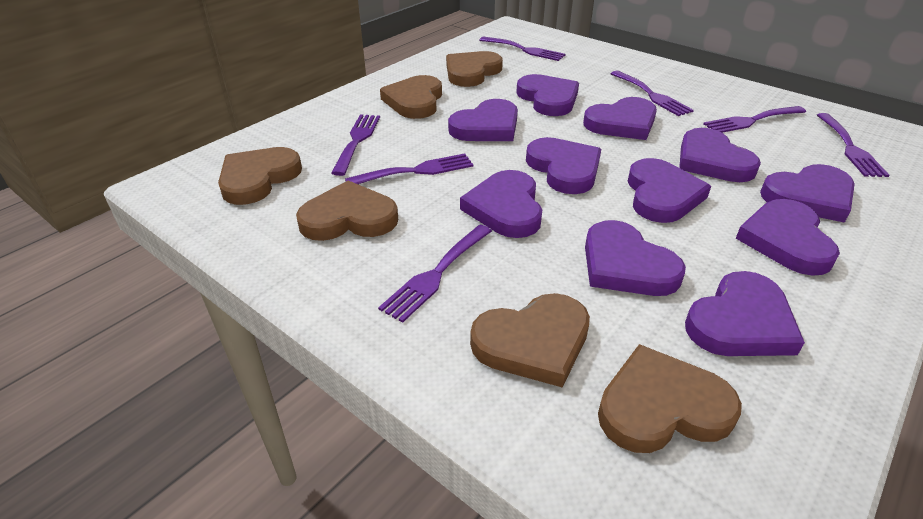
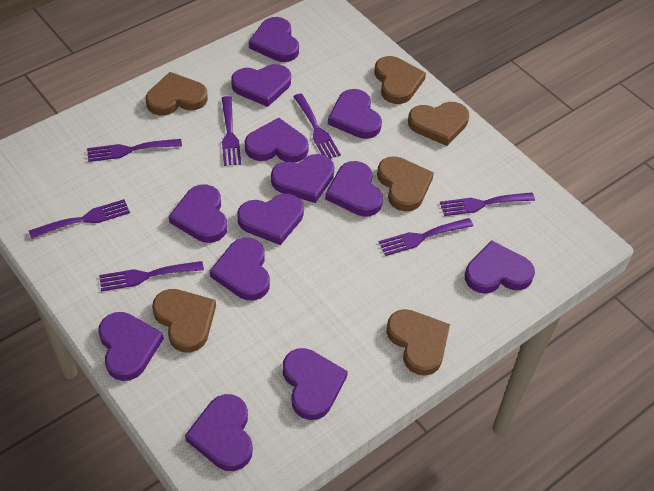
purple heart: [448,99,518,141] [460,170,542,238] [516,74,579,116] [526,137,601,194] [583,97,657,140] [585,220,686,296] [627,158,711,223] [679,128,761,182] [685,271,805,356] [736,199,840,276] [760,164,855,223] = 11 -> [98,312,164,381] [169,184,227,243] [185,394,253,471] [210,238,270,301] [231,64,291,107] [237,194,304,245] [245,118,309,162] [249,17,299,62] [271,154,335,203] [283,348,348,420] [325,161,383,217] [328,89,382,139] [465,240,535,294] = 13

